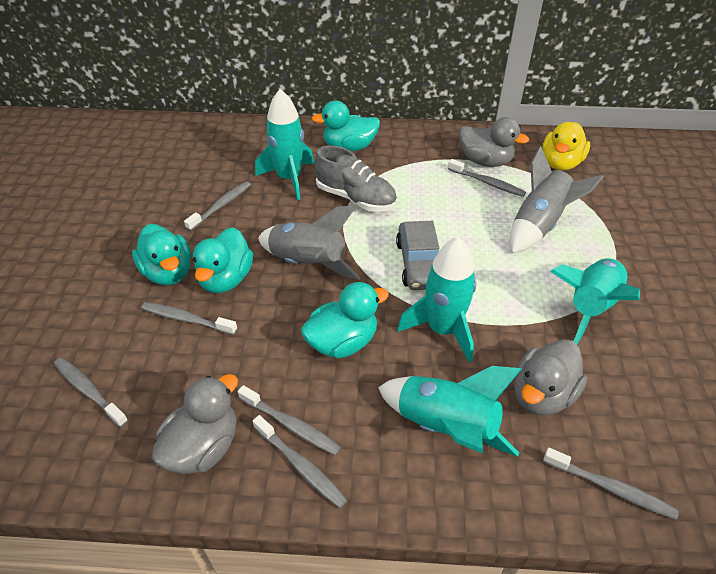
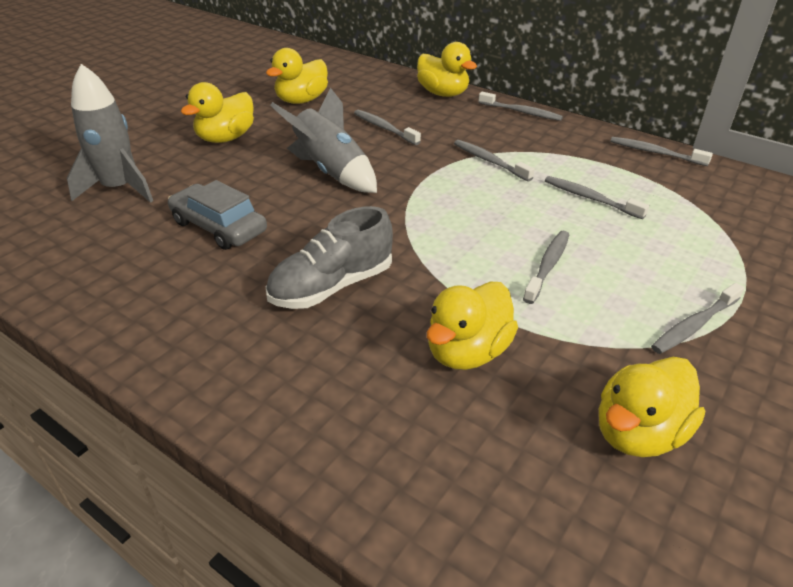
grey duck: [151,374,238,474] [459,117,529,167] [514,339,587,416] = 3 -> none = 0
turquoise duck: [132,224,191,285] [193,227,253,293] [301,282,389,358] [312,101,380,152] = 4 -> none = 0
turquoise rocket: [255,89,314,200] [378,366,521,457] [398,236,476,362] [551,259,640,345] = 4 -> none = 0
yellow duck: [542,122,590,170] = 1 -> [180,82,254,143] [266,48,328,104] [417,42,477,97] [427,282,518,370] [599,357,705,457] = 5

